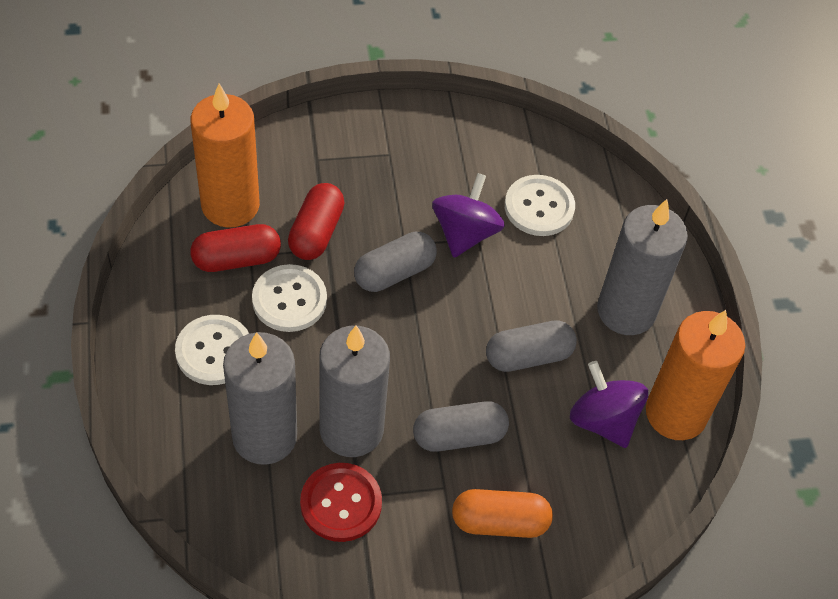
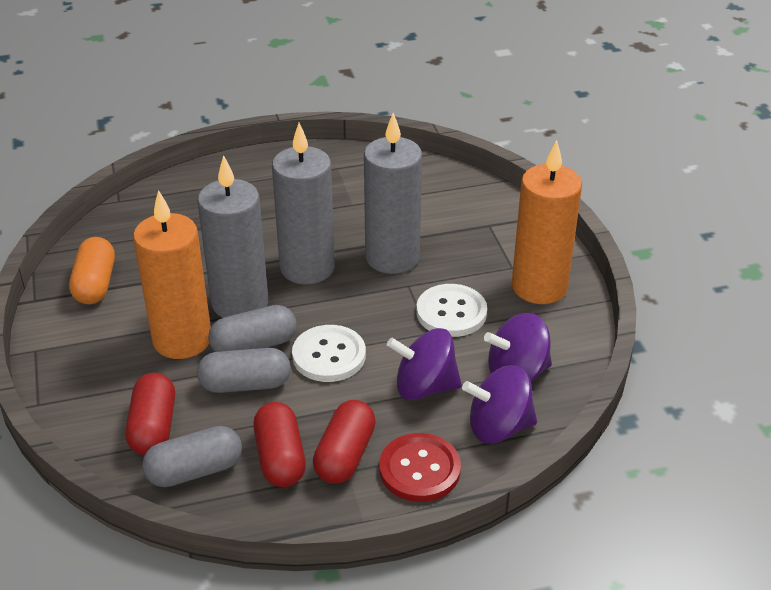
purple spinning top: [432,173,505,258] [570,361,648,448] = 2 -> [387,328,462,400] [462,365,537,444] [484,313,552,382] = 3
red capsule: [190,224,281,272] [288,183,345,260] = 2 -> [125,373,175,455] [253,402,306,487] [313,400,376,484] = 3
white button: [175,315,249,385] [252,264,327,332] [505,175,575,236] = 3 -> [292,325,366,382] [416,284,487,337] = 2

